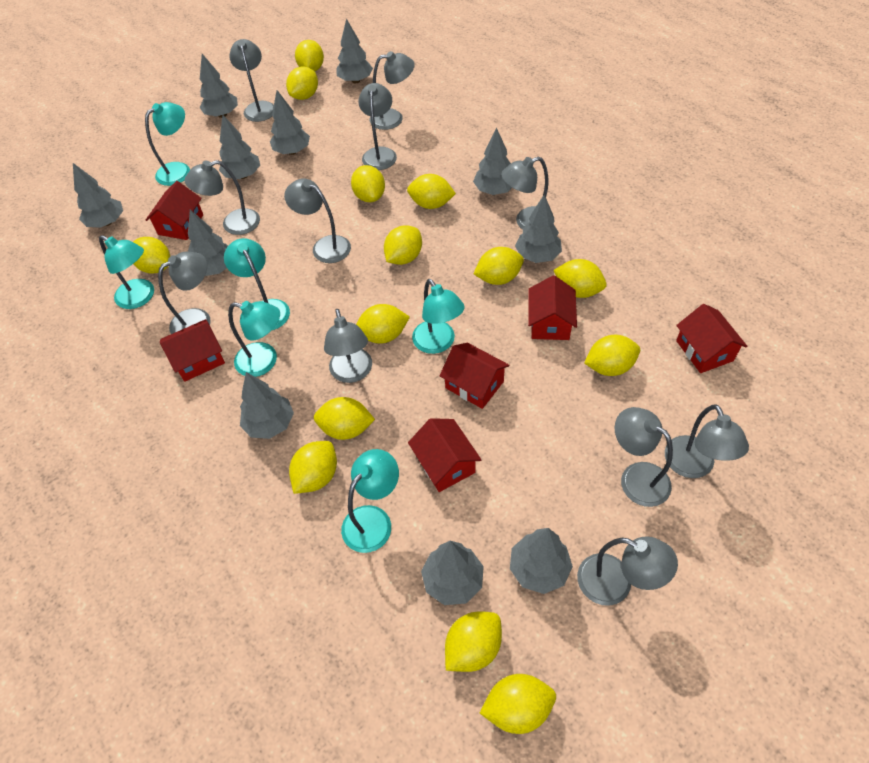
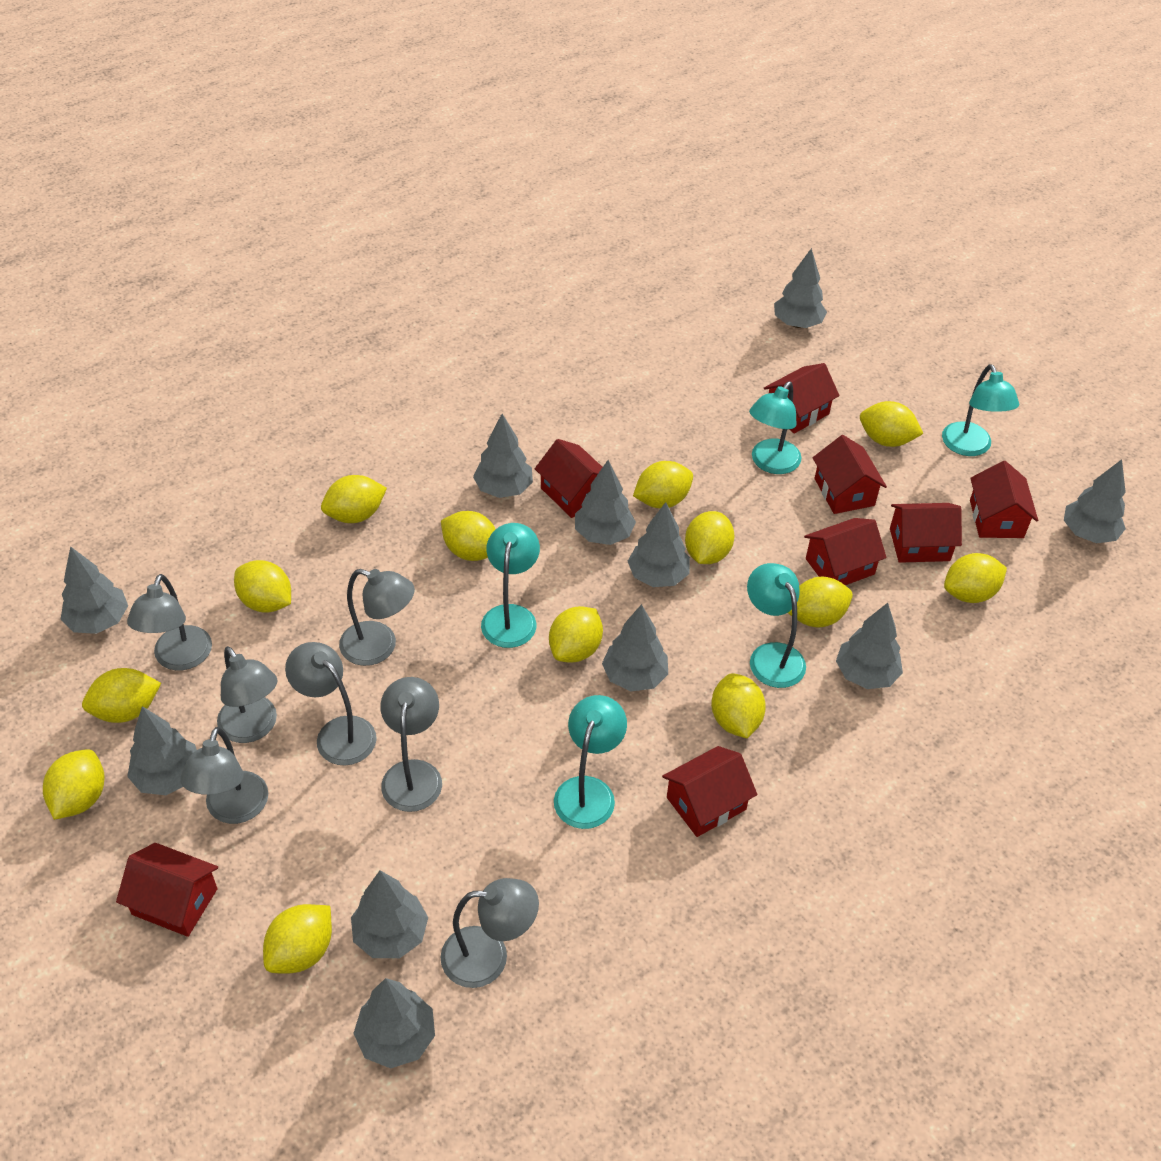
grey lamp: [158,252,211,334] [185,160,260,235] [229,39,274,122] [284,179,351,263] [324,309,372,383] [358,83,397,170] [370,51,415,130] [501,157,554,230] [577,537,678,606] [615,407,673,507] [665,404,749,478] = 11 -> [127,574,212,670] [180,727,268,824] [217,646,277,743] [285,642,377,765] [339,569,415,666] [380,677,442,812] [440,878,539,988] = 7
red house: [146,181,203,240] [160,319,225,382] [408,418,482,492] [440,343,510,409] [528,275,577,340] [676,304,747,373] = 6 -> [116,843,218,937] [535,439,602,518] [662,746,757,837] [764,363,840,434] [804,518,887,585] [813,435,887,514] [890,503,962,563] [970,461,1038,538] = 8
turquoise lamp: [99,235,154,309] [145,102,190,186] [224,238,290,330] [228,301,280,377] [341,449,399,553] [412,279,465,354] = 6 -> [481,523,540,648] [554,695,627,829] [747,563,806,688] [749,382,802,474] [942,364,1019,456] = 5
yellow lemon: [133,237,170,274] [286,66,318,100] [289,441,337,494] [295,40,324,71] [314,397,375,440] [351,165,385,202] [356,304,410,344] [384,225,422,265] [407,174,456,209] [445,612,502,672] [474,247,524,285] [480,674,556,734] [553,259,607,298] [584,335,640,376] = 14 -> [43,749,104,820] [82,668,161,723] [234,560,291,613] [263,904,332,974] [321,475,387,523] [441,511,496,561] [549,606,603,662] [633,461,693,508] [685,511,734,564] [711,673,766,738] [788,577,853,627] [860,401,923,447] [944,553,1007,603] = 13

